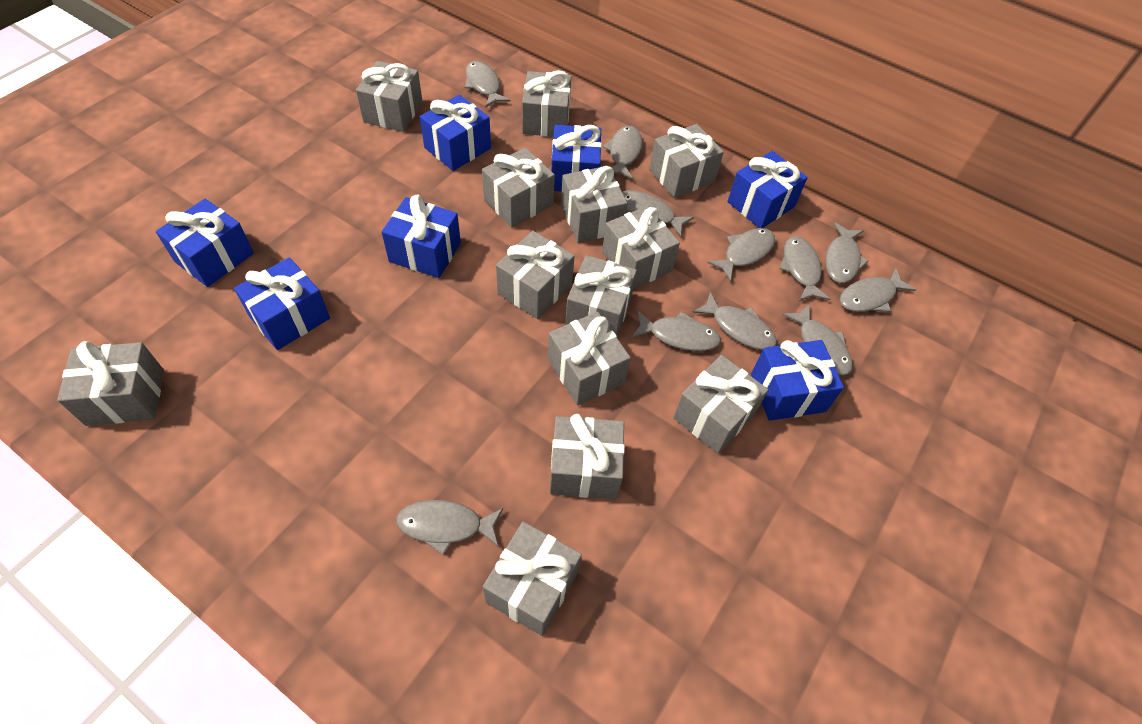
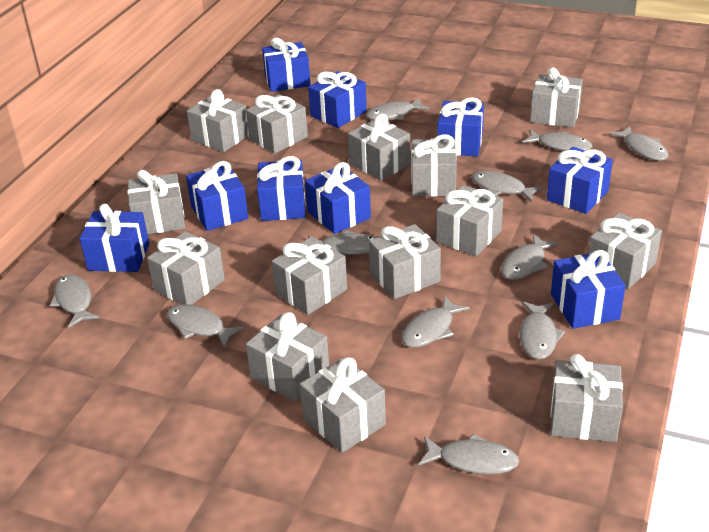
blue gift: [156,199,254,287] [234,257,330,350] [382,194,461,278] [420,95,491,171] [551,125,602,192] [727,151,808,228] [751,340,844,421] = 7 -> [80,204,149,272] [186,161,248,231] [257,156,306,221] [262,38,311,92] [305,162,371,234] [308,71,367,128] [437,97,484,157] [547,147,613,214] [551,250,626,329] = 9
grey gift: [57,341,164,426] [356,61,423,132] [482,148,555,227] [483,522,582,636] [496,231,575,319] [522,70,571,137] [548,312,631,405] [550,414,625,499] [561,166,628,243] [565,255,637,336] [602,206,680,289] [649,124,724,198] [673,355,768,454] = 13 -> [127,170,185,234] [147,231,225,305] [187,89,249,152] [246,94,308,154] [246,312,329,402] [272,237,347,315] [300,357,386,453] [348,114,410,181] [369,224,441,299] [411,134,457,197] [436,185,503,257] [530,67,583,128] [550,354,623,442] [588,213,662,289] = 14

